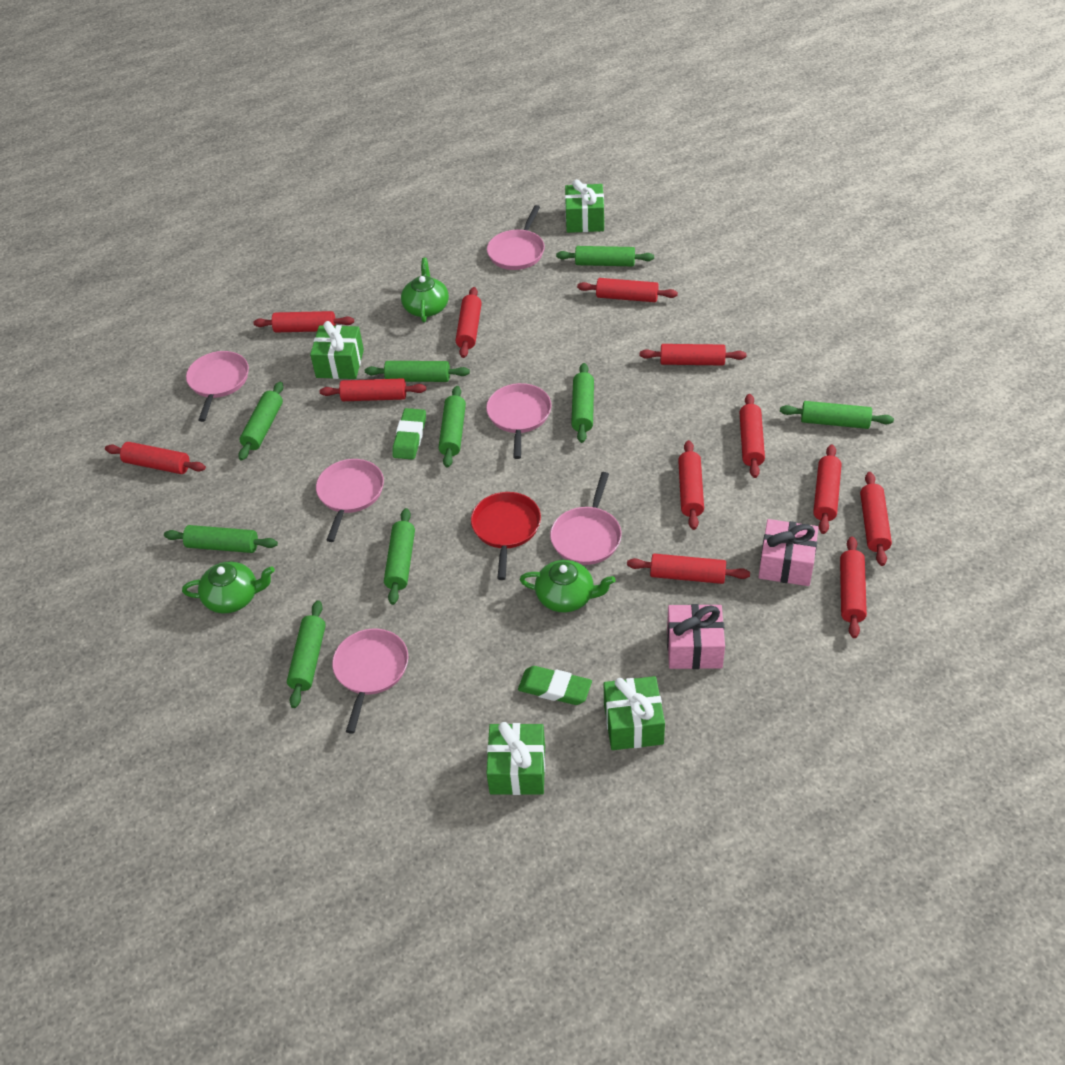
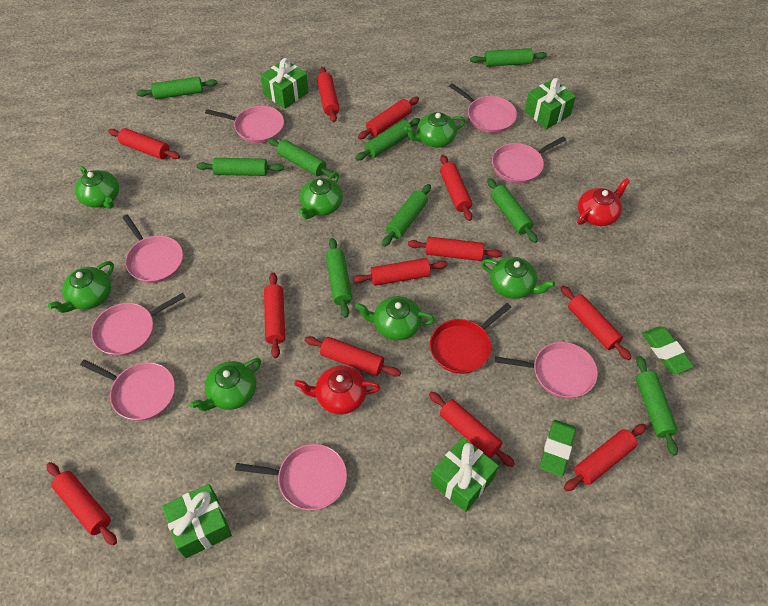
green teapot: [182,561,275,613] [401,258,449,322] [520,560,616,612] = 3 -> [48,261,114,313] [75,166,119,209] [190,358,261,411] [298,172,343,219] [355,296,435,340] [404,112,465,147] [481,257,555,299] = 7
pink gift: [667,604,725,669] [758,519,819,586] = 2 -> none = 0
pink pan: [186,351,249,422] [316,459,384,542] [332,629,408,734] [486,383,552,459] [487,205,545,270] [550,472,622,565] = 6 -> [80,359,175,421] [91,293,186,356] [122,215,183,283] [205,106,284,143] [235,444,347,510] [449,83,517,133] [492,136,566,183] [495,342,598,399] = 8
red teapot: none = 0 -> [295,366,380,414] [577,178,630,226] = 2

